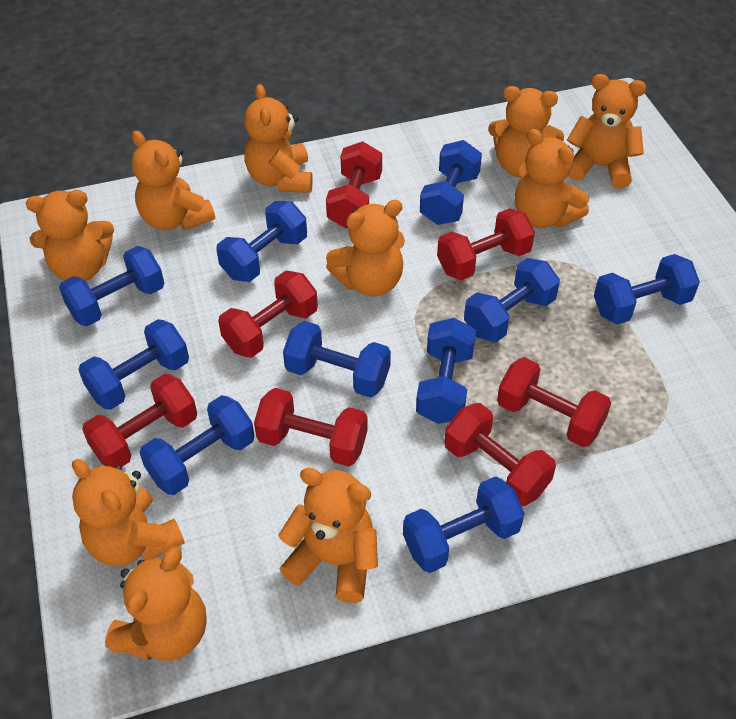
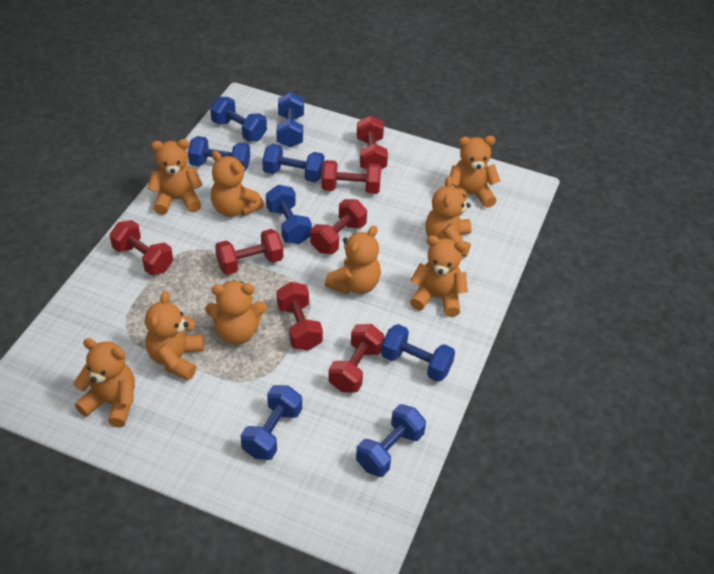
blue dumbbell: [59,246,164,326] [79,319,189,410] [140,395,255,495] [216,201,307,282] [283,321,391,398] [403,476,525,573] [416,318,476,424] [420,140,482,225] [464,258,560,342] [594,254,700,325] = 10 -> [188,136,250,171] [210,97,267,142] [240,385,302,460] [262,144,324,182] [266,185,312,244] [276,92,304,148] [356,404,426,477] [381,324,455,382] = 8
orange teddy bear: [26,190,114,281] [72,459,185,566] [105,547,207,661] [131,131,215,231] [244,84,313,193] [278,467,378,603] [326,200,405,296] [488,86,564,177] [515,129,589,228] [567,74,646,189] = 10 -> [73,338,135,428] [145,291,204,380] [148,139,202,215] [205,280,267,344] [211,151,264,217] [325,226,381,294] [410,235,468,317] [425,176,471,257] [450,136,500,208] = 9

